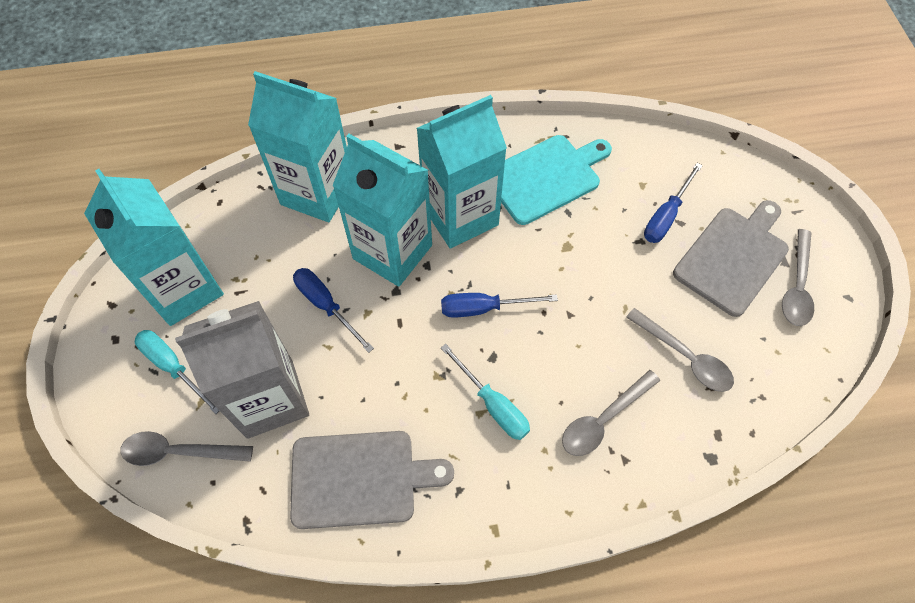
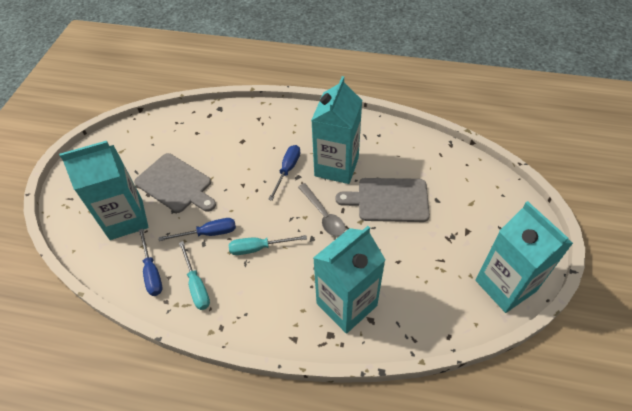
grey carton: [175,301,309,439] = 1 -> none = 0
grey spoon: [120,431,253,466] [562,370,660,456] [626,308,734,392] [782,229,814,326] = 4 -> [298,183,345,236] = 1
turquoise cutting board: [501,135,612,225] = 1 -> none = 0

